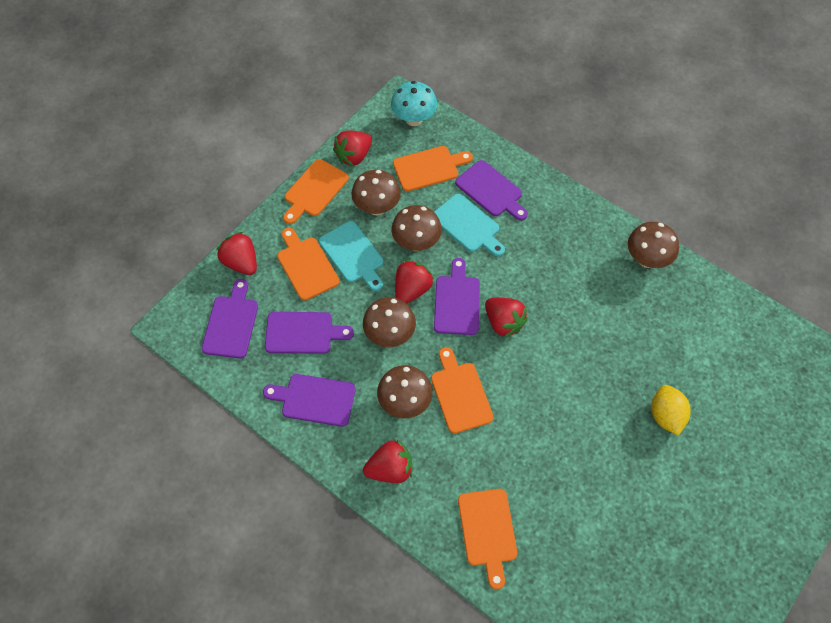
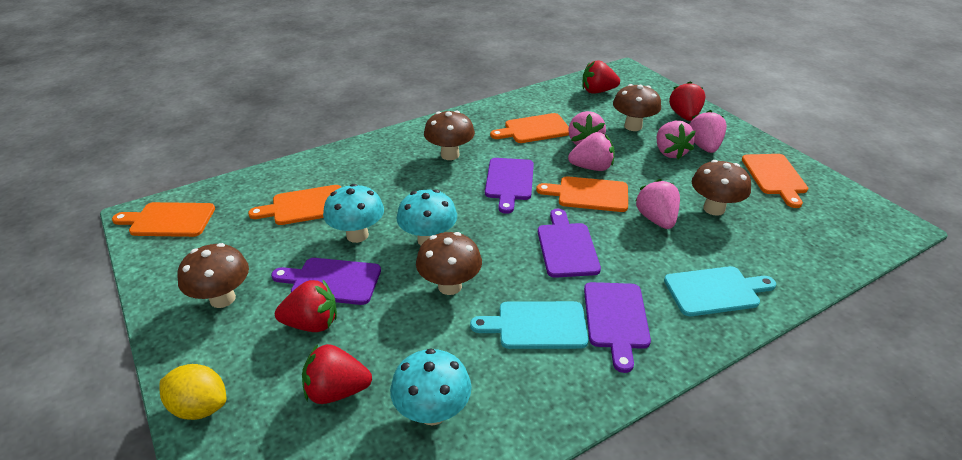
pink strawberry: none = 0 -> [568,111,606,145] [568,132,615,171] [635,179,680,229] [657,121,696,159] [689,110,727,153] = 5
purple cutting board: [202,279,258,359] [263,374,356,427] [265,312,354,354] [434,258,480,335] [455,160,528,221] = 5 -> [271,258,381,305] [485,158,534,214] [538,209,601,278] [584,282,651,373] = 4
red strawberry: [217,232,257,275] [333,131,372,166] [363,440,412,483] [395,260,434,304] [485,298,528,338] = 5 -> [275,280,337,332] [302,344,372,404] [582,60,620,93] [669,81,706,121] = 4
turquoise mushroom: [391,81,437,126] = 1 -> [323,184,384,243] [390,348,472,425] [397,189,457,246] = 3

